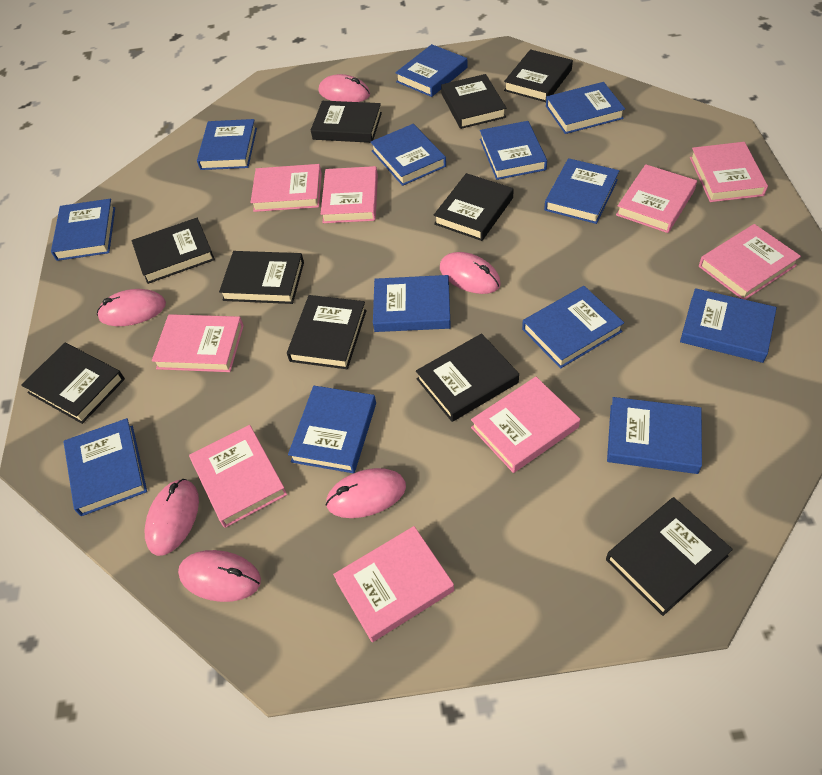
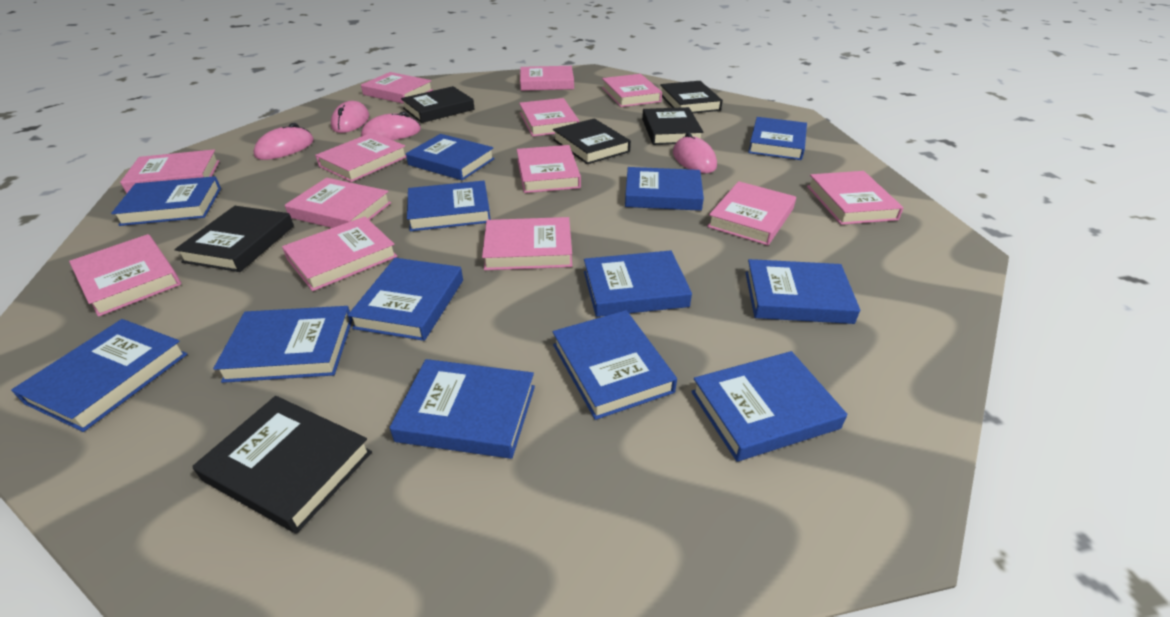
black book: [21,343,125,424] [132,218,215,284] [219,251,304,304] [287,295,367,369] [311,101,382,143] [416,333,519,422] [434,173,514,241] [441,74,506,129] [504,49,573,102] [606,497,733,616] = 10 -> [174,206,294,272] [192,396,372,534] [401,86,475,123] [553,118,631,164] [642,107,703,145] [660,81,723,113] = 6
pink book: [152,314,244,372] [189,425,287,528] [251,164,322,212] [321,166,378,223] [333,526,454,642] [471,377,580,473] [616,164,697,233] [690,142,768,202] [699,224,801,300] = 9 -> [69,234,181,317] [120,150,220,193] [282,217,397,291] [285,178,391,228] [315,132,407,182] [361,72,433,104] [482,217,572,270] [517,145,581,193] [519,98,579,137] [520,66,574,91] [602,74,662,107] [707,181,796,245] [807,171,904,225] = 13
pink mouse: [97,289,166,326] [145,479,199,556] [178,550,261,602] [319,74,370,102] [325,468,406,518] [440,252,501,294] = 6 -> [254,123,314,160] [331,101,369,133] [361,112,421,140] [673,132,717,173] = 4

